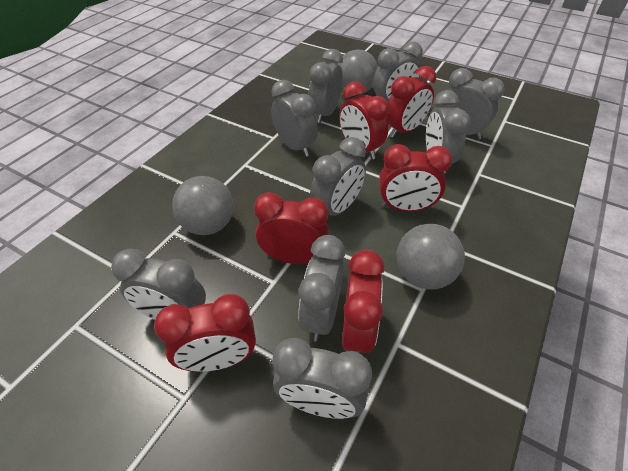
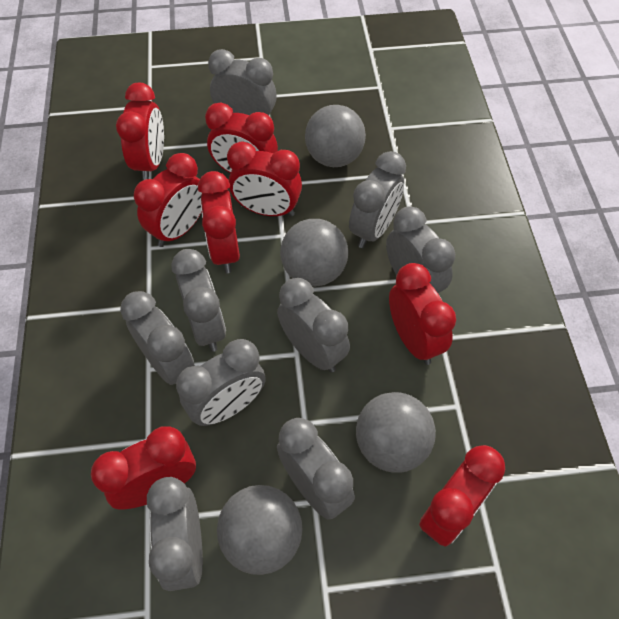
grey ball: [172,176,234,235] [338,50,378,94] [396,224,465,290] = 3 -> [217,485,303,575] [280,219,348,287] [305,105,366,167] [356,392,436,473] = 4
red clock: [154,294,256,372] [254,192,329,264] [339,81,389,159] [342,250,385,353] [379,144,452,212] [386,66,436,138] = 6 -> [91,426,196,510] [116,82,164,180] [134,153,202,247] [198,171,240,273] [205,102,278,173] [227,141,302,217] [389,263,456,365] [419,445,505,547] = 8

